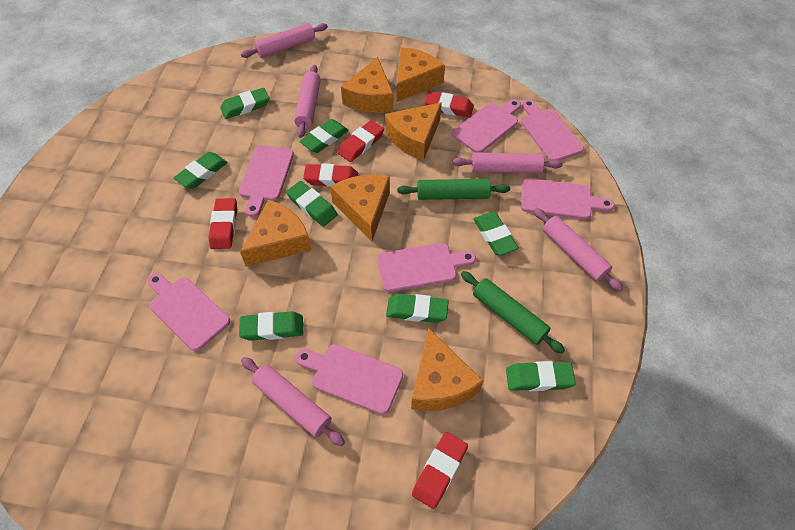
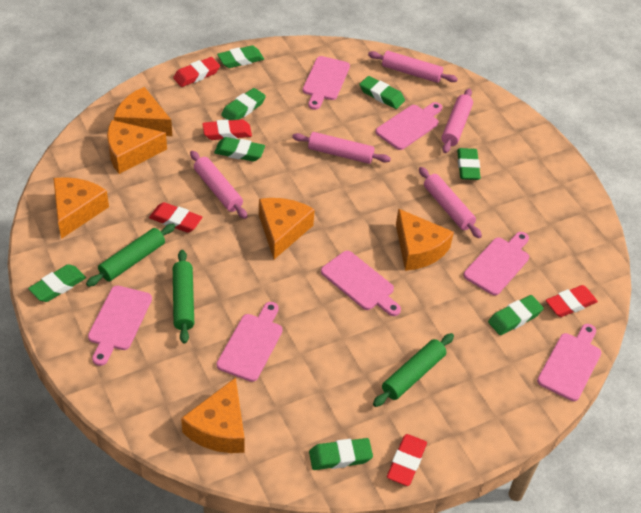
green rolling pin: [397,179,510,200] [461,271,565,354] = 2 -> [86,223,176,287] [173,250,194,344] [373,333,454,407] = 3

